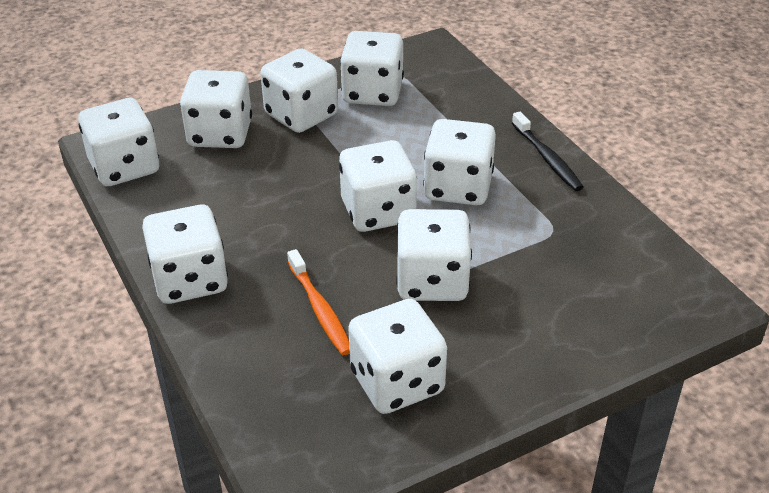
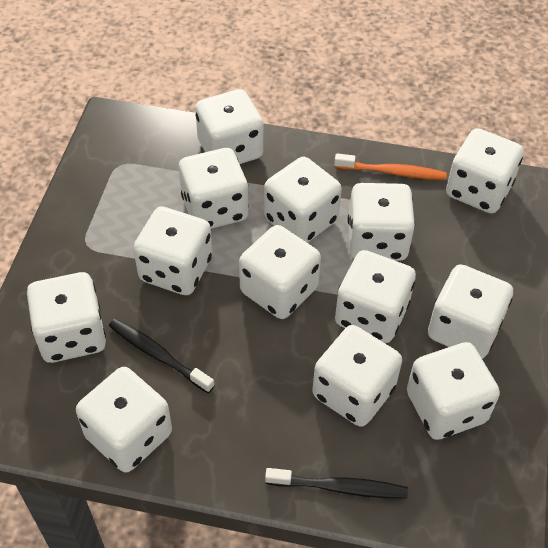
black toothbrush: [512,111,583,191] = 1 -> [109,319,215,393] [265,468,408,498] = 2
white dice: [78,98,159,186] [142,205,228,304] [180,70,252,148] [260,48,338,133] [339,140,417,232] [340,31,404,106] [348,299,447,414] [396,209,472,301] [423,119,496,205] = 9 -> [27,272,106,363] [76,367,172,473] [133,206,212,295] [179,148,249,229] [195,89,263,164] [239,225,321,319] [264,157,342,243] [313,325,402,427] [335,250,416,343] [348,183,415,261] [407,342,500,440] [428,264,513,359] [446,128,524,214] = 13

